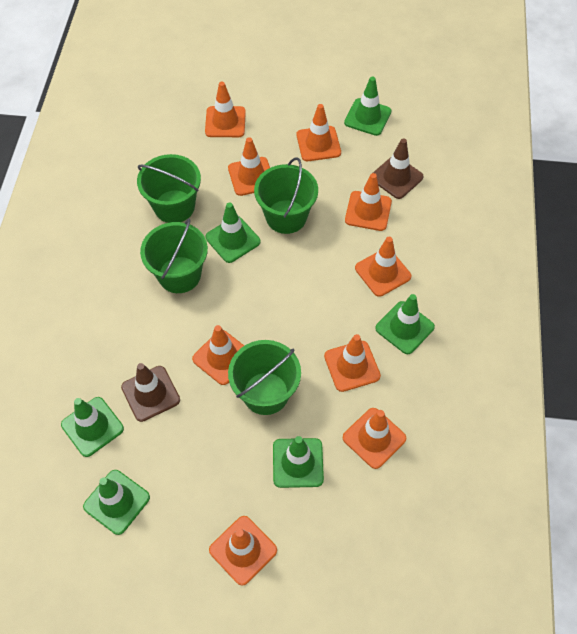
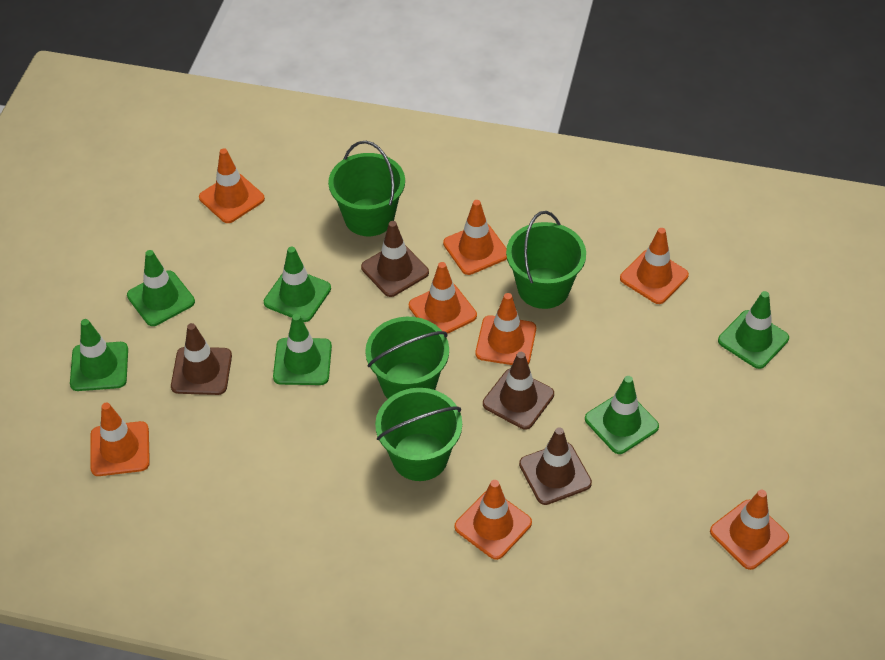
brown traffic cone: [121,363,180,422] [373,138,424,199] = 2 -> [171,323,232,395] [361,221,429,297] [483,352,554,429] [519,427,592,505] = 4
orange traffic cone: [192,325,244,385] [205,82,246,137] [209,516,277,586] [228,137,270,196] [297,104,341,161] [324,334,381,392] [343,408,406,469] [345,173,392,231] [355,237,411,297] = 9 -> [90,403,150,476] [199,148,265,223] [409,262,477,334] [443,200,507,275] [454,480,532,560] [475,293,536,365] [620,228,689,304] [710,490,789,570] = 8

